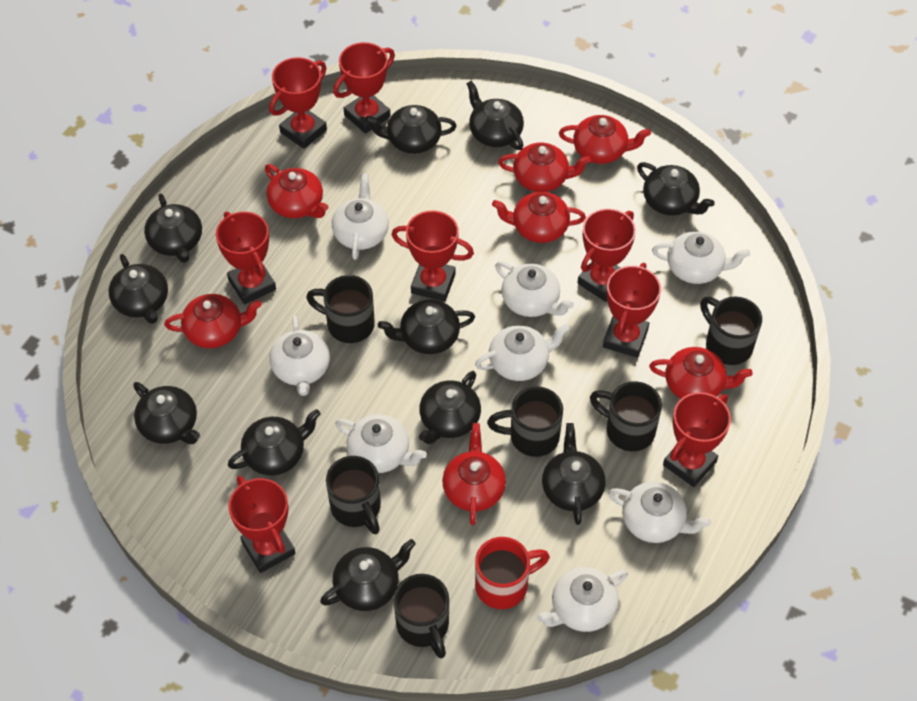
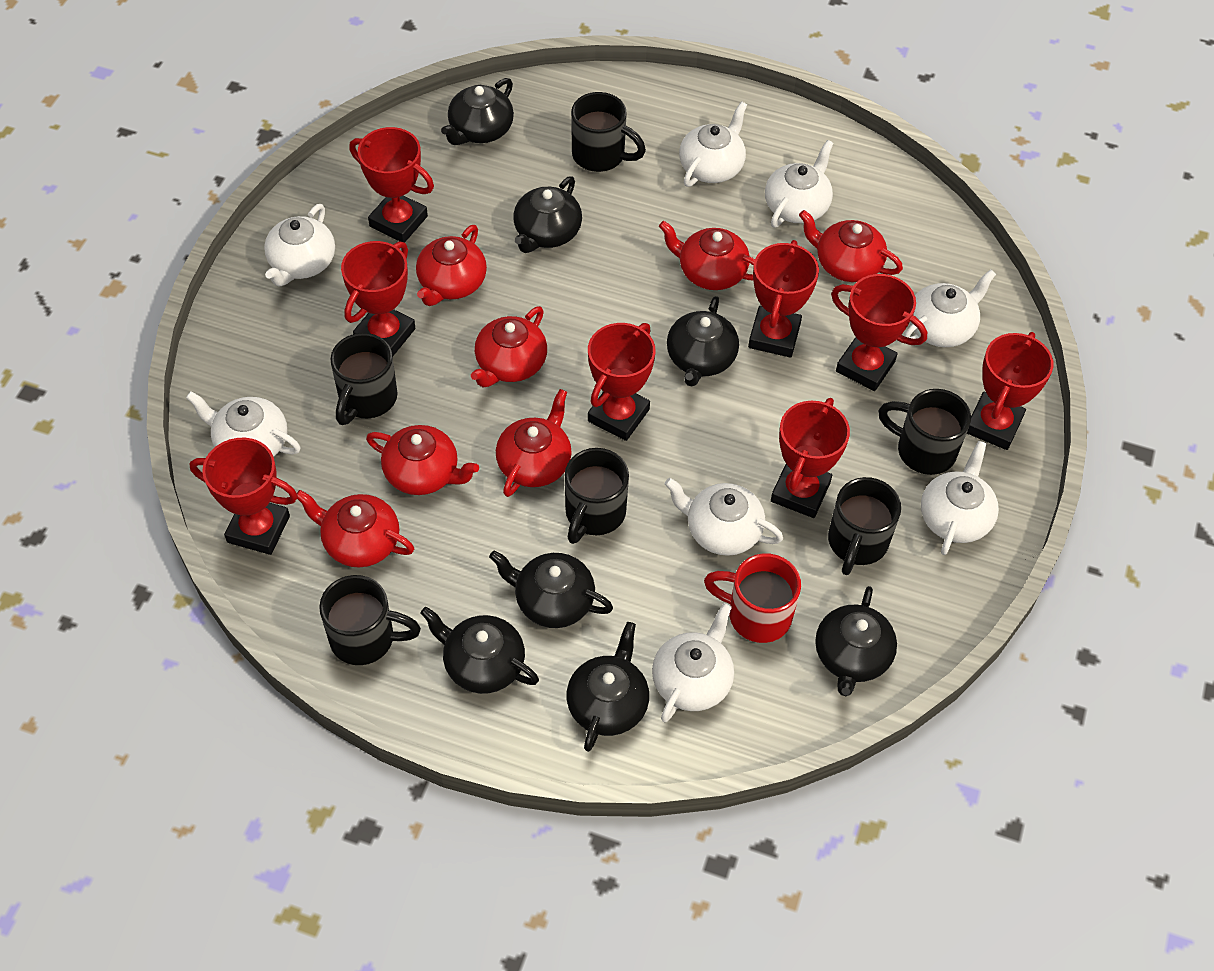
black teapot: [109,254,168,324] [133,382,200,444] [144,194,202,263] [228,409,320,476] [320,539,415,611] [365,105,457,154] [378,300,475,354] [419,371,481,444] [466,81,524,150] [542,423,605,525] [637,162,715,216] = 11 -> [420,607,539,694] [441,78,514,145] [489,551,613,628] [513,176,582,253] [567,622,649,752] [667,296,739,387] [815,586,897,696] = 7

